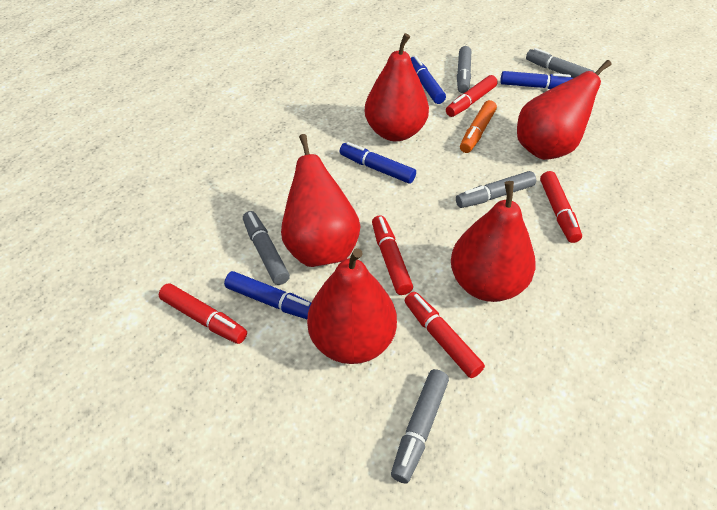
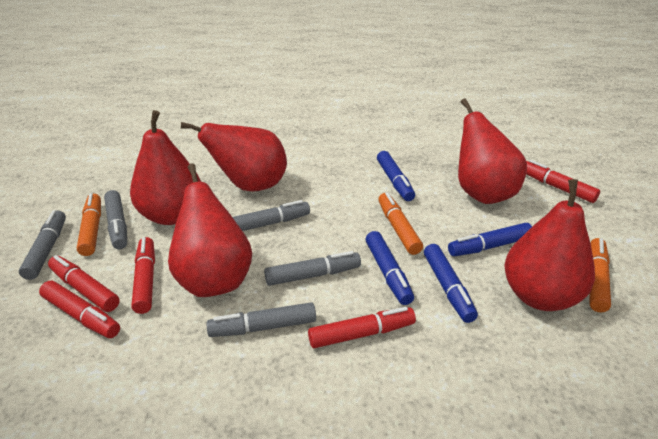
orange marker: [460,100,497,153] = 1 -> [77,193,101,256] [378,192,423,255] [589,238,611,313] = 3

